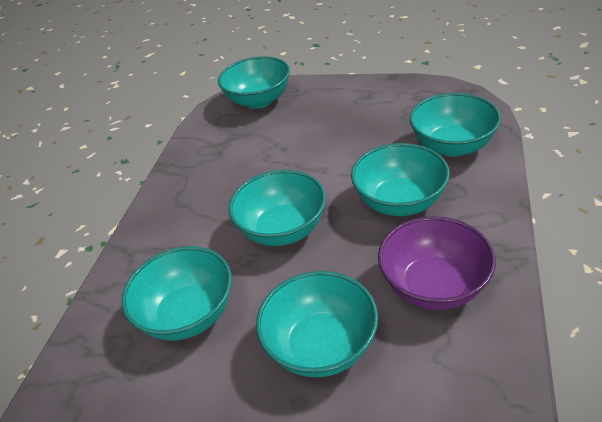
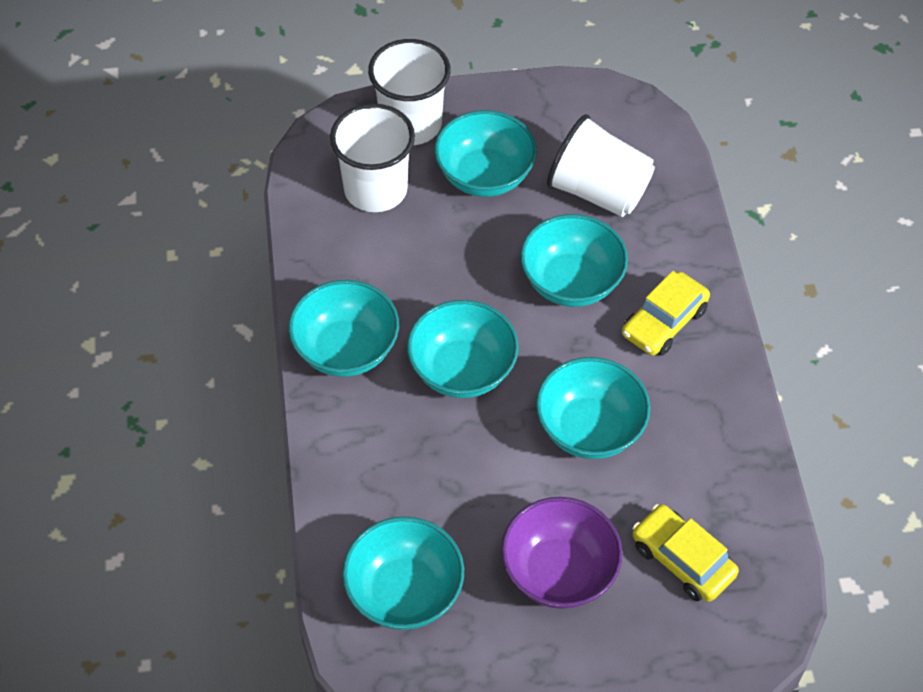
white cup: none = 0 -> [330,104,415,212] [368,39,450,145] [547,114,655,217] = 3
yellow car: none = 0 -> [622,271,710,356] [632,504,739,602] = 2

